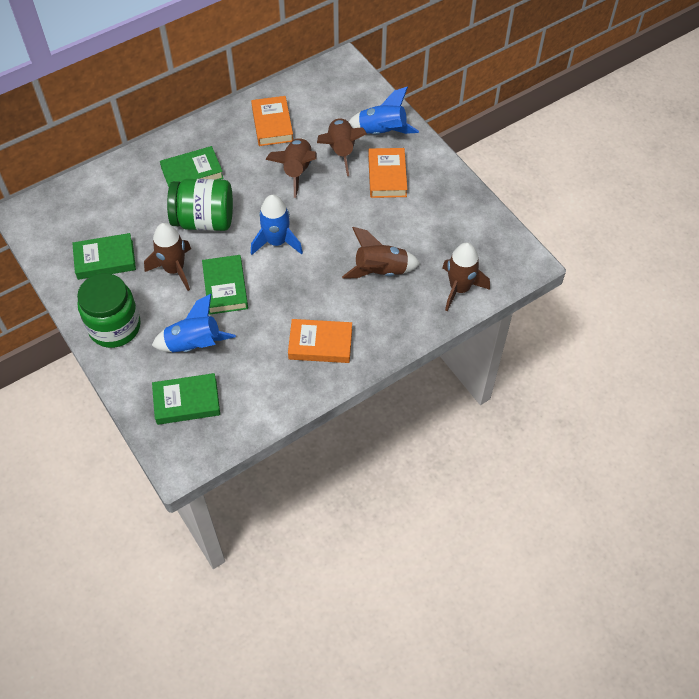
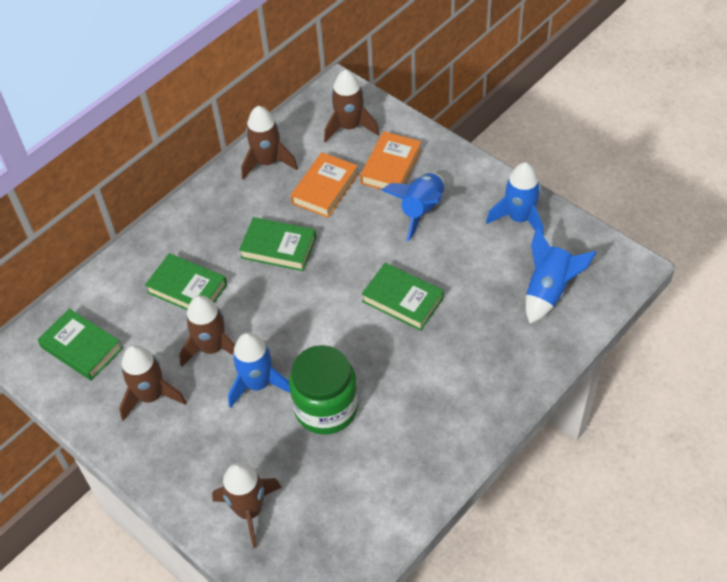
blue rocket: [152,294,236,352] [251,195,303,255] [349,86,419,135] = 3 -> [228,332,290,408] [381,173,444,241] [486,162,543,234] [525,227,596,324] = 4
green jar: [77,273,141,348] [167,179,233,231] = 2 -> [289,345,358,435] = 1
orange book: [251,96,293,146] [288,319,352,363] [368,148,407,198] = 3 -> [290,152,358,218] [360,131,422,190] = 2

